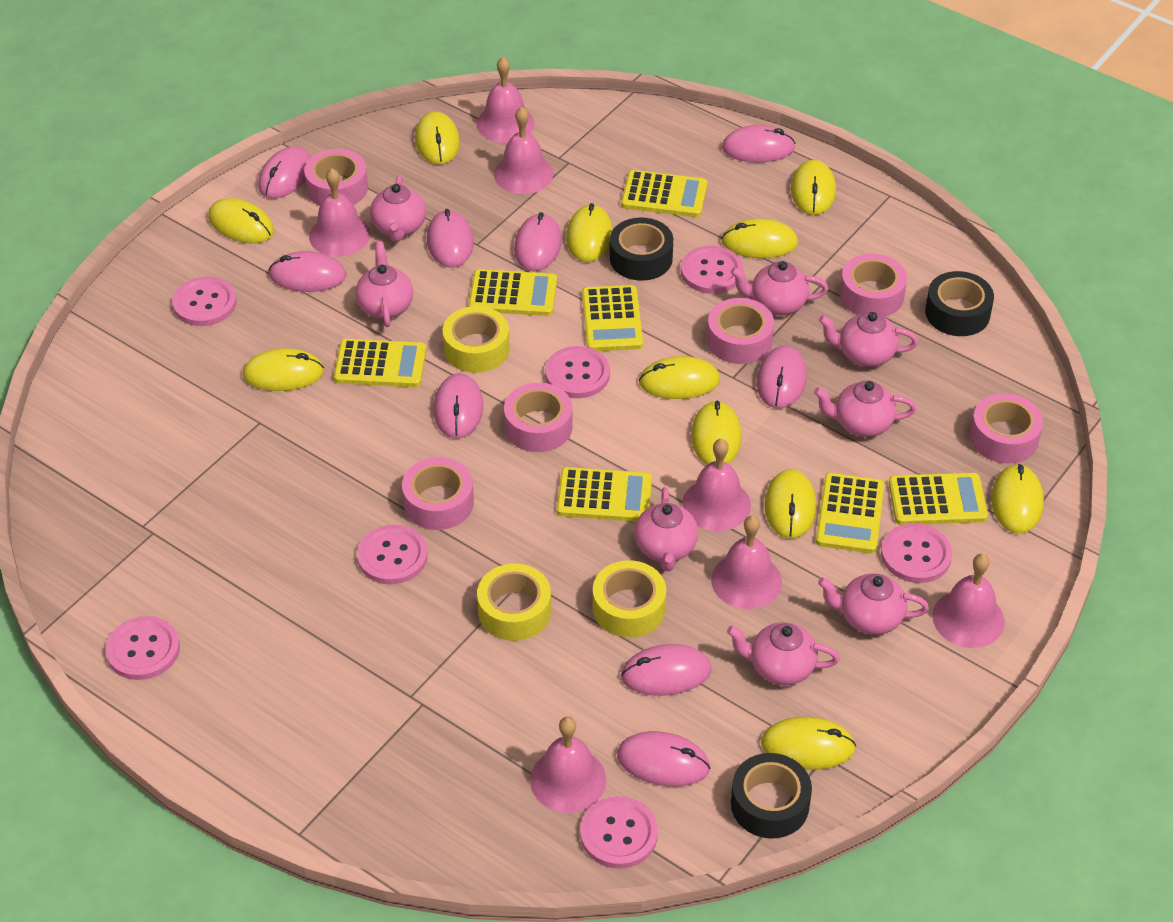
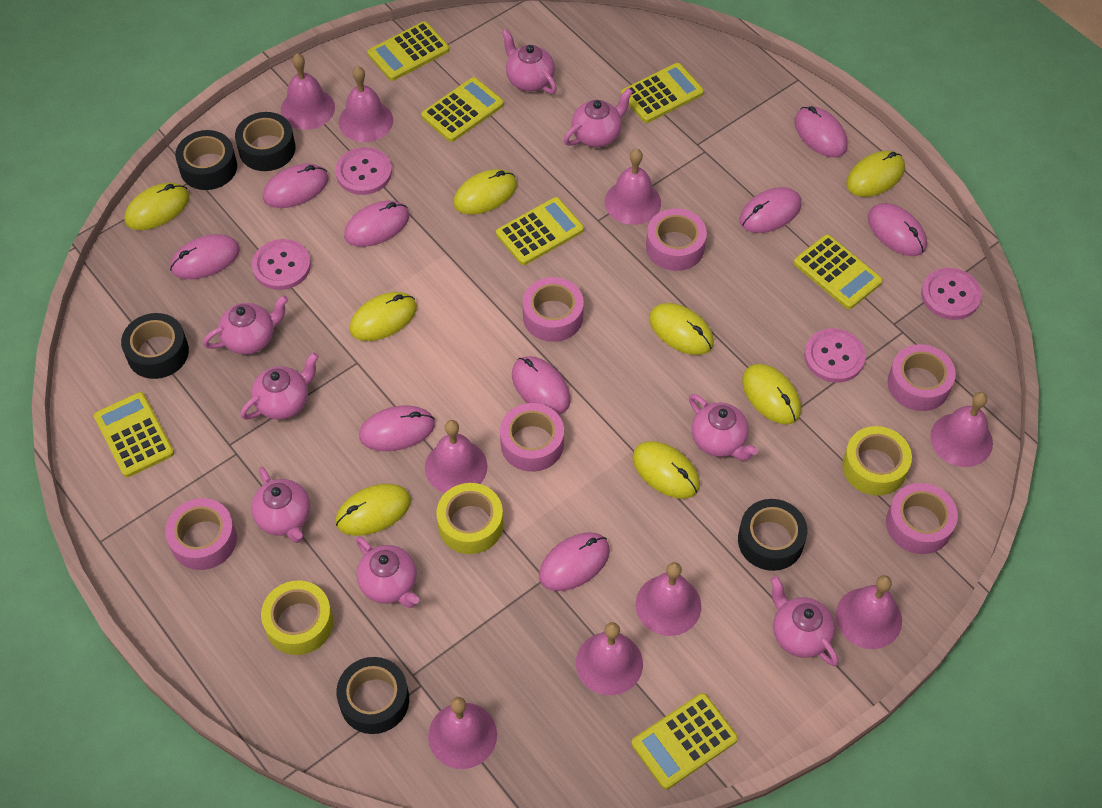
black tape: [610,217,673,281] [731,753,812,839] [925,271,994,336] = 3 -> [121,313,189,379] [175,130,237,190] [235,112,296,171] [336,657,409,734] [738,499,807,571] = 5
pink bell: [309,168,370,257] [477,57,534,143] [494,107,553,194] [530,717,606,813] [682,439,751,531] [711,516,782,609] [932,554,1005,648] = 7 -> [281,54,335,130] [339,66,393,142] [425,420,488,493] [428,697,497,769] [576,622,643,695] [605,149,661,225] [636,562,701,636] [836,575,902,649] [930,392,993,467] = 9
pink button: [105,616,180,680] [172,277,237,326] [357,524,428,584] [545,346,610,398] [580,796,658,869] [681,246,743,294] [881,523,952,583] = 7 -> [252,239,311,290] [336,147,392,195] [804,328,866,383] [921,268,982,320] = 4
yellow mouse: [208,198,274,243] [242,348,324,391] [415,112,460,164] [566,203,613,262] [639,356,720,399] [691,400,742,465] [721,219,798,258] [761,717,856,770] [765,469,817,539] [791,160,836,215] [991,464,1044,533] = 11 -> [125,183,190,230] [335,484,411,536] [349,292,417,341] [453,169,517,215] [632,441,700,499] [649,303,714,355] [742,364,801,424] [846,151,905,197] = 8

